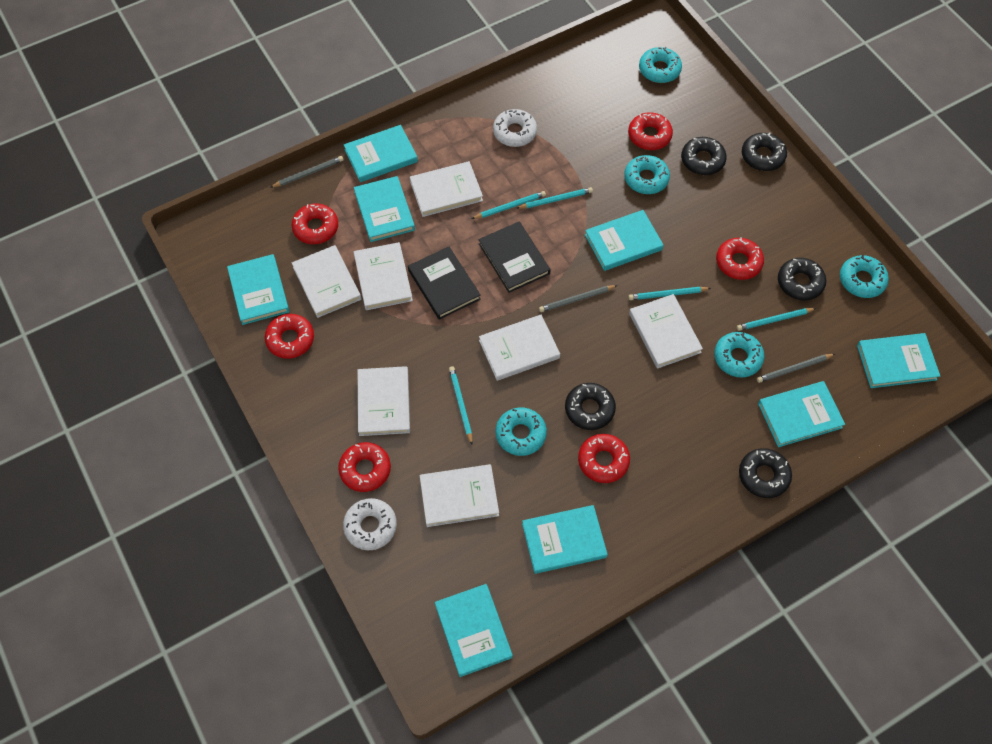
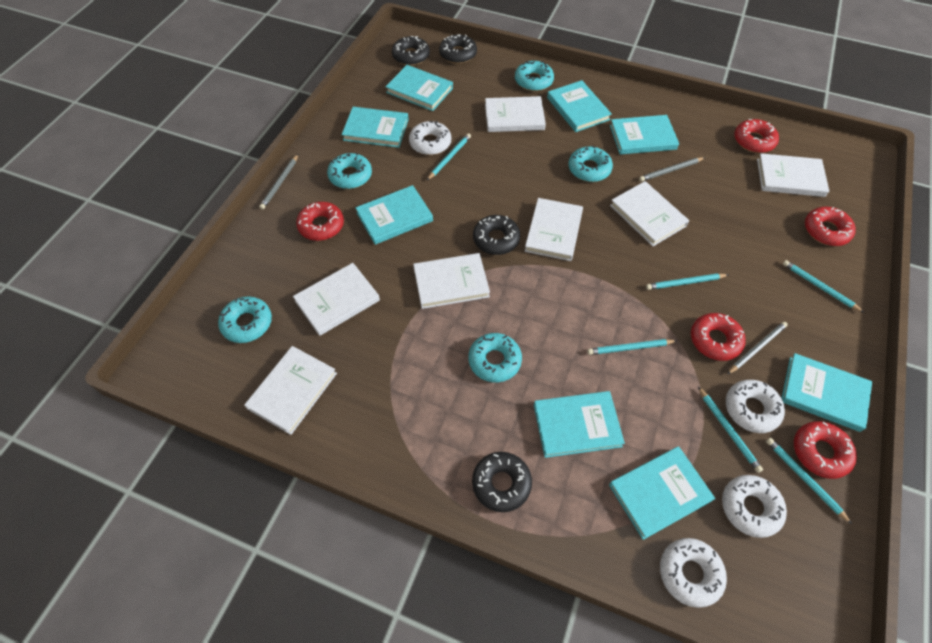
black book: [408,247,481,320] [479,222,551,293] = 2 -> none = 0
black donut: [565,383,616,430] [681,137,727,175] [739,448,792,498] [742,133,787,171] [778,258,826,300] = 5 -> [392,36,430,66] [439,34,477,64] [472,452,532,512] [473,215,520,255] = 4
red donut: [265,314,314,359] [292,204,338,244] [338,442,391,492] [578,434,630,483] [628,113,673,150] [716,237,764,280] = 6 -> [296,202,344,241] [691,313,746,361] [734,119,779,153] [794,421,857,479] [805,207,856,246] = 5
turquoise pencil: [449,366,472,445] [472,191,546,219] [517,187,593,209] [628,287,711,300] [737,308,816,331] = 5 -> [427,133,471,180] [587,339,677,355] [646,273,728,290] [698,387,763,473] [766,438,852,524] [783,260,864,312] = 6
white donut: [343,498,397,550] [493,109,537,147] = 2 -> [409,121,451,155] [660,538,727,608] [722,475,787,538] [726,380,785,433] = 4

